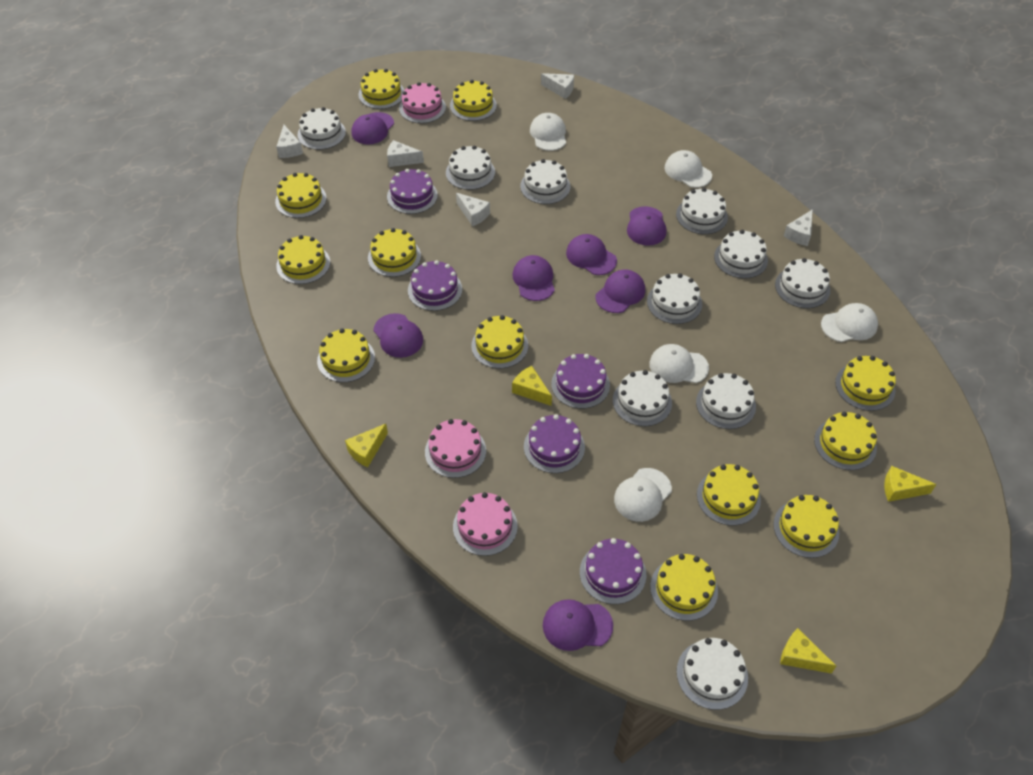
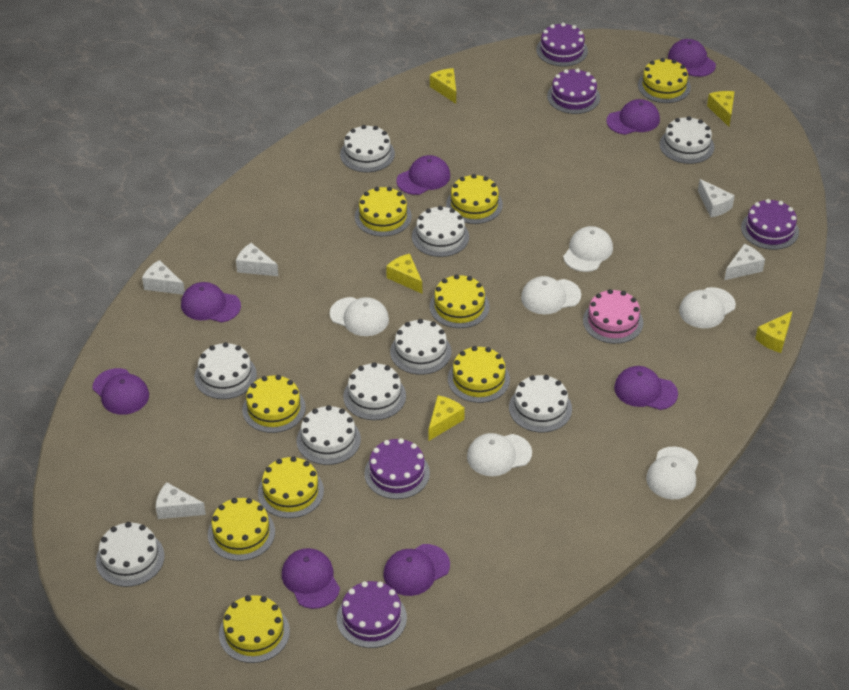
pink cake: [399,82,446,123] [425,419,486,478] [453,492,518,556] = 3 -> [583,289,643,344] = 1
purple cap: [351,112,394,145] [373,313,423,358] [512,255,555,301] [543,599,613,651] [566,234,617,275] [595,269,645,313] [627,206,666,246] = 7 -> [92,368,149,415] [181,282,241,322] [282,548,340,609] [383,544,450,596] [397,155,450,195] [606,99,660,135] [614,366,678,410] [668,39,716,77] = 8
white cake: [298,107,346,150] [446,146,495,190] [520,159,571,204] [613,370,672,426] [647,273,702,324] [676,188,728,234] [677,638,748,710] [696,373,756,429] [714,230,768,279] [775,258,830,308] = 10 -> [96,522,165,587] [194,342,257,399] [297,405,361,465] [340,125,395,172] [343,362,406,420] [390,319,451,375] [412,206,469,257] [509,375,572,432] [660,116,714,164] = 9
white cap: [530,113,566,151] [614,468,672,522] [649,344,709,383] [664,150,712,188] [821,303,878,342] = 5 -> [329,297,389,336] [467,433,532,476] [521,276,581,315] [563,226,613,272] [646,446,699,499] [679,287,736,328] = 6
yellow cake: [275,173,327,218] [276,235,330,284] [317,328,375,382] [359,69,404,109] [368,228,421,277] [450,80,497,121] [471,315,528,369] [650,554,718,621] [697,464,761,526] [773,495,839,558] [814,412,877,470] [835,356,896,411] = 12 -> [208,498,275,561] [219,595,290,663] [242,375,306,433] [258,456,324,518] [355,187,412,236] [430,274,489,328] [446,174,503,224] [448,346,510,403] [638,58,691,103] = 9
yellow cheese: [345,424,388,467] [512,366,552,406] [780,628,836,674] [884,466,937,502] = 4 -> [386,254,422,294] [428,395,465,441] [430,68,456,104] [707,91,735,127] [755,311,793,353] = 5

